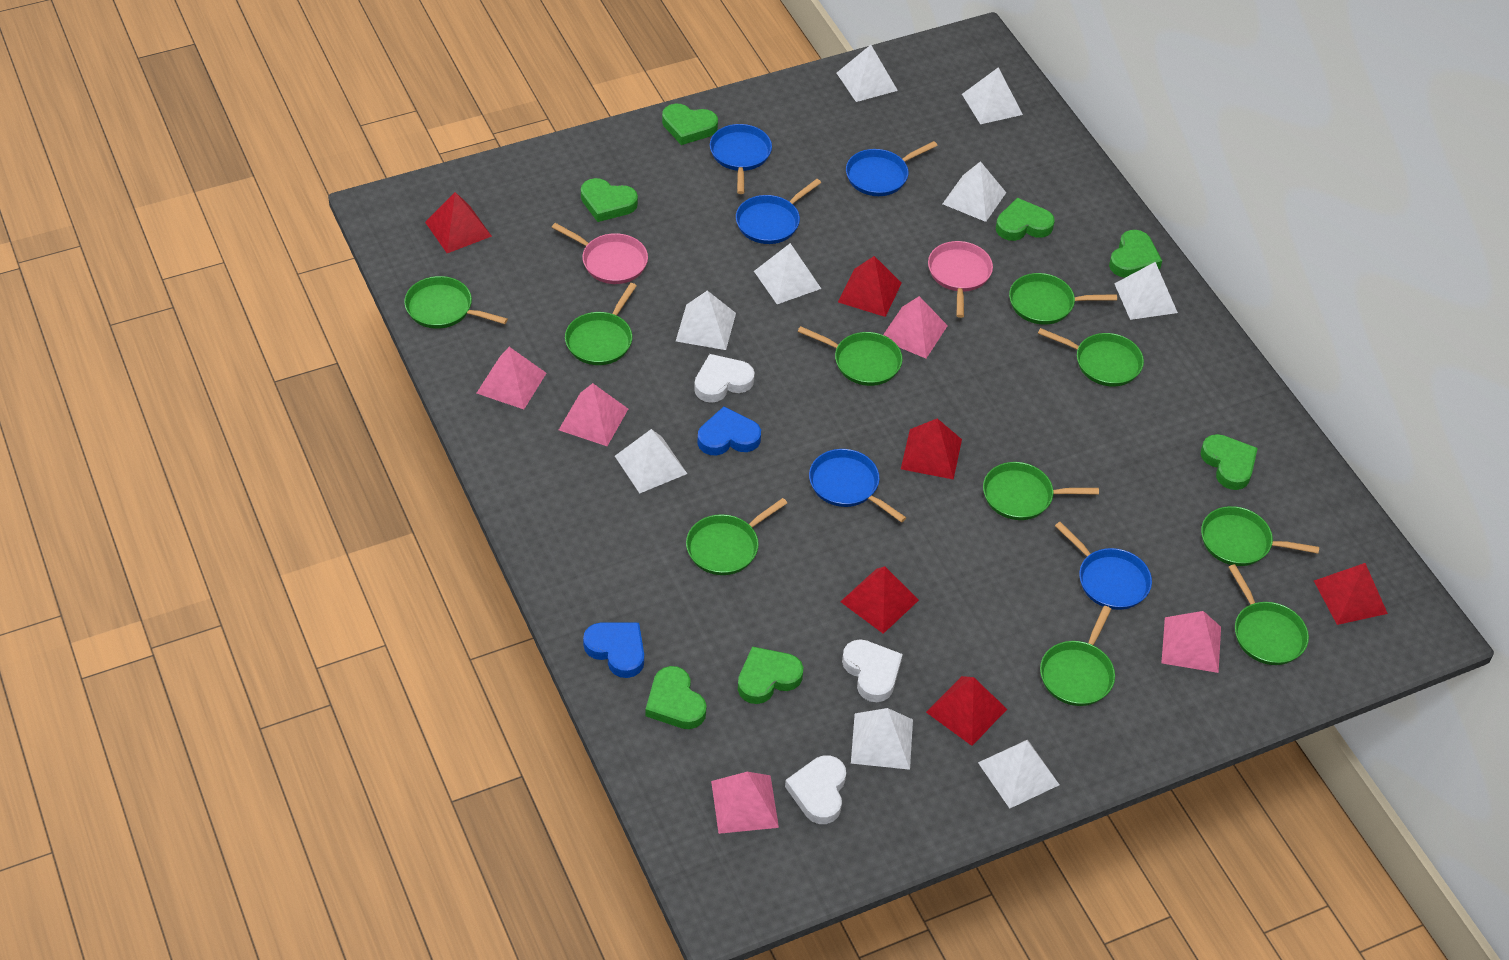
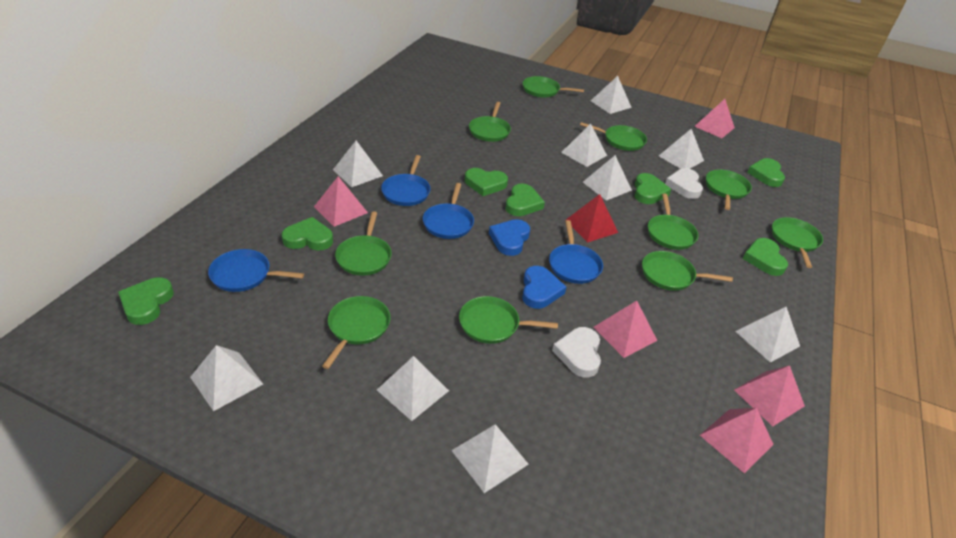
blue pan: [710,124,772,194] [736,179,821,244] [809,449,906,523] [846,141,938,196] [1055,522,1152,610] = 5 -> [208,249,304,292] [381,155,430,206] [423,183,474,239] [549,220,603,284] = 4
pink pan: [552,223,648,284] [928,241,993,318] = 2 -> none = 0
red pyramid: [425,192,492,253] [838,256,902,317] [840,566,919,634] [901,418,962,480] [926,676,1007,746] [1314,563,1388,625] = 6 -> [566,194,618,243] = 1
white heart: [694,354,755,403] [785,755,846,824] [842,639,903,702] = 3 -> [552,327,601,378] [665,168,703,199] = 2

